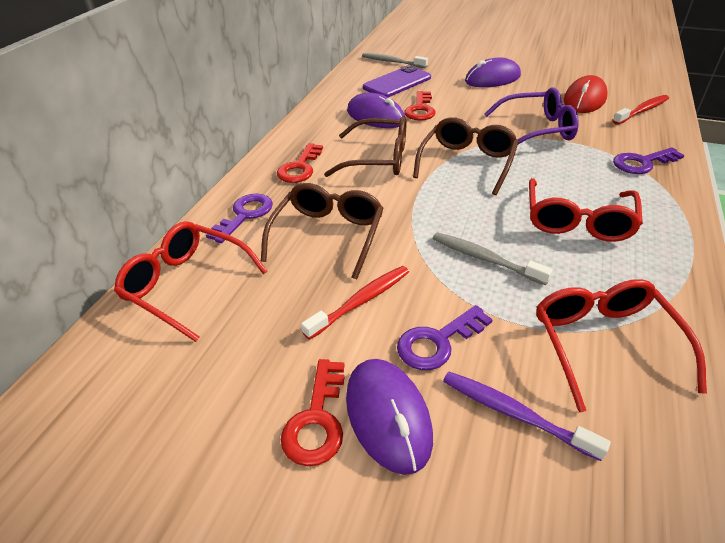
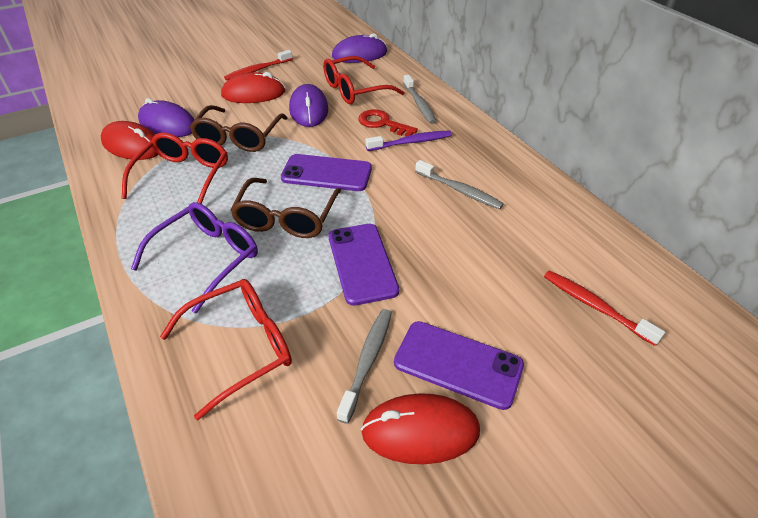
brown glasses: [261,183,383,279] [324,116,406,177] [413,117,519,195] = 3 -> [190,105,287,152] [230,178,341,238] = 2
grey toothbrush: [362,53,428,68] [433,232,553,285] = 2 -> [337,309,392,424] [403,75,436,124] [415,160,504,209] = 3
purple key: [206,193,273,243] [397,305,493,370] [613,147,685,174] = 3 -> none = 0
purple phone: [363,65,431,97] = 1 -> [281,154,372,191] [328,224,399,306] [394,321,524,410] = 3
red key: [277,143,323,183] [281,359,344,466] [404,91,436,121] = 3 -> [358,109,418,137] = 1
red mouse: [564,75,608,113] = 1 -> [101,121,158,160] [221,72,285,103] [361,393,480,464] = 3

